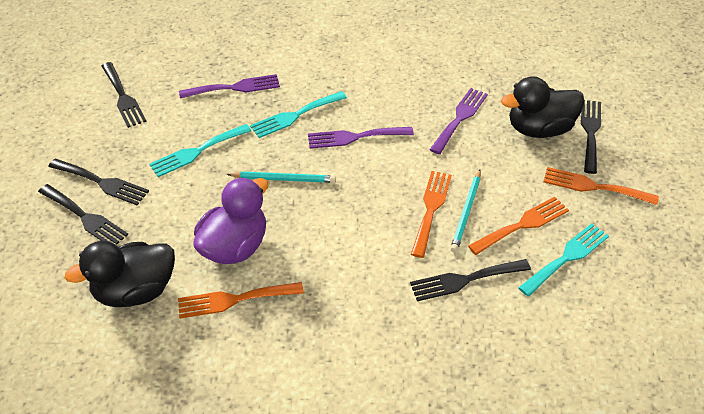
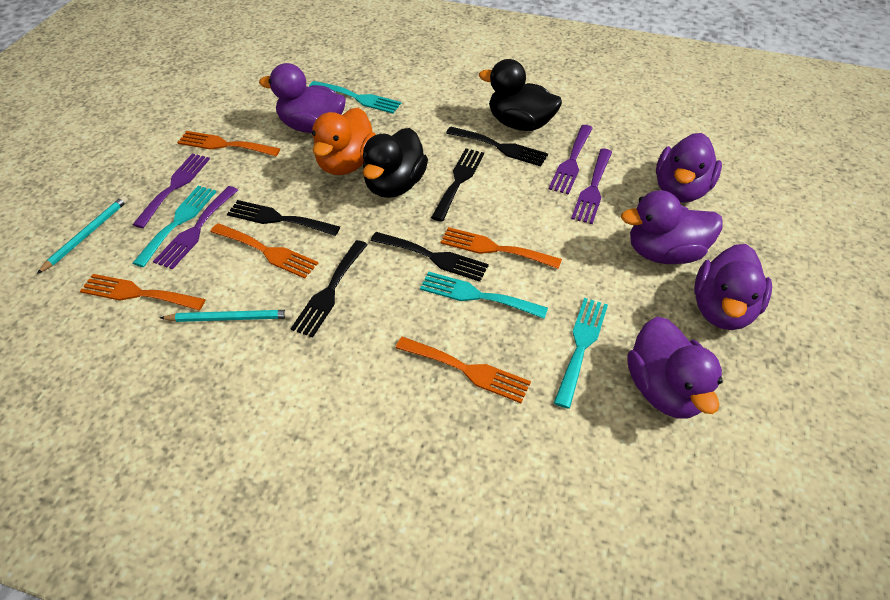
orange duck: none = 0 -> [312,108,376,175] = 1
orange fork: [178,282,304,319] [411,171,452,258] [468,197,569,255] [544,167,659,205] = 4 -> [80,274,206,310] [177,131,280,156] [210,223,318,279] [396,337,531,403] [440,227,562,269] = 5
purple duck: [193,177,268,264] = 1 -> [259,63,346,133] [621,190,723,264] [627,317,723,419] [656,133,722,203] [694,244,772,330] = 5
purple fork: [179,74,280,99] [308,127,414,149] [430,88,488,154] = 3 -> [132,154,210,228] [153,186,238,270] [549,125,593,195] [571,149,612,224] = 4
turquoise fork: [149,124,251,177] [250,91,347,138] [518,223,609,297] = 3 -> [133,186,216,267] [309,81,401,113] [420,271,548,319] [554,298,608,409] = 4

